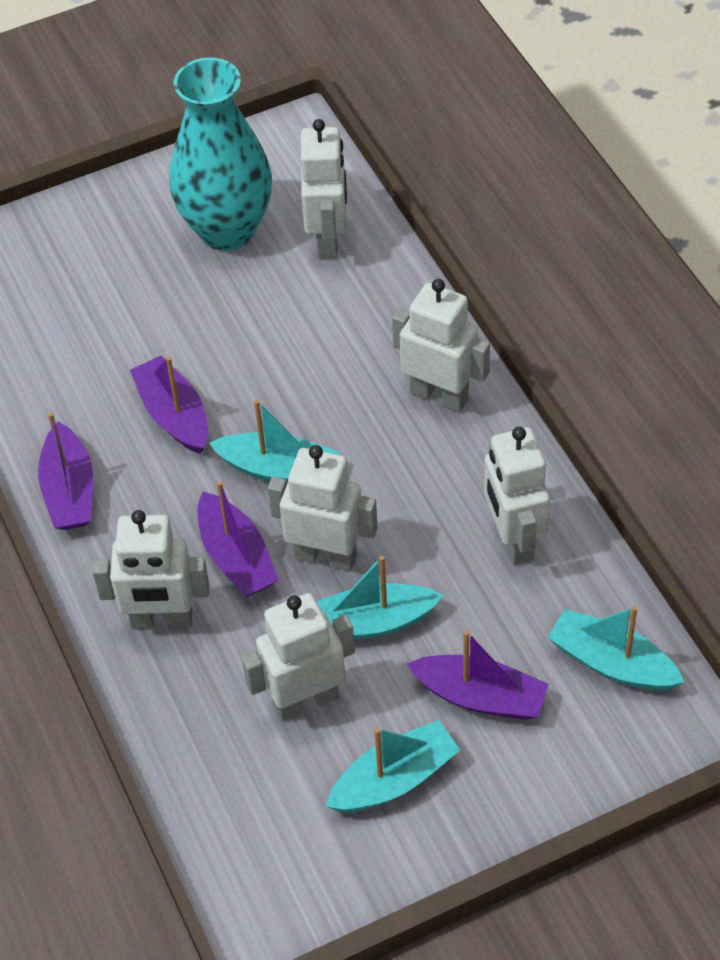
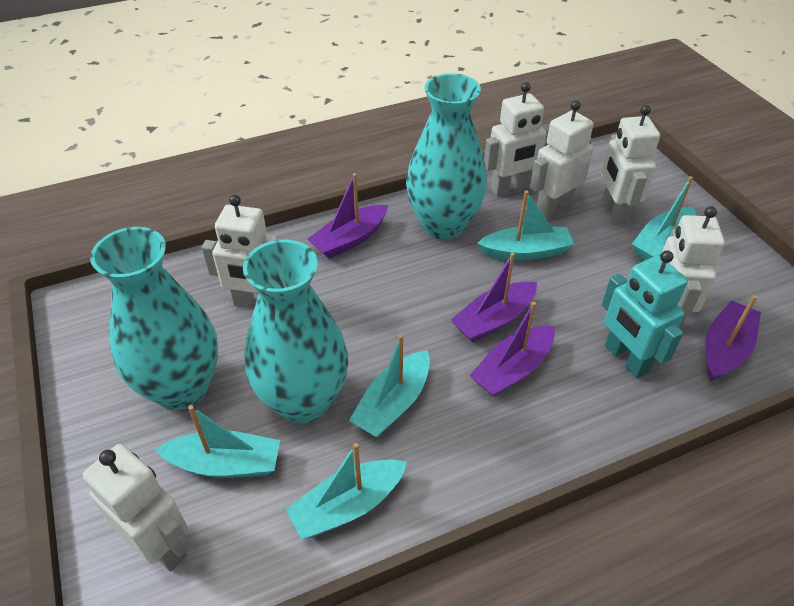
turquoise boat: [209,400,339,483] [317,556,443,639] [326,720,460,812] [547,606,684,691] = 4 -> [155,405,280,478] [286,443,407,539] [349,334,430,437] [477,190,574,261] [632,176,696,260] = 5
turquoise robot: none = 0 -> [602,250,688,378] = 1
turquoise vase: [170,57,272,251] = 1 -> [90,227,218,410] [243,240,348,424] [406,73,487,240] = 3

